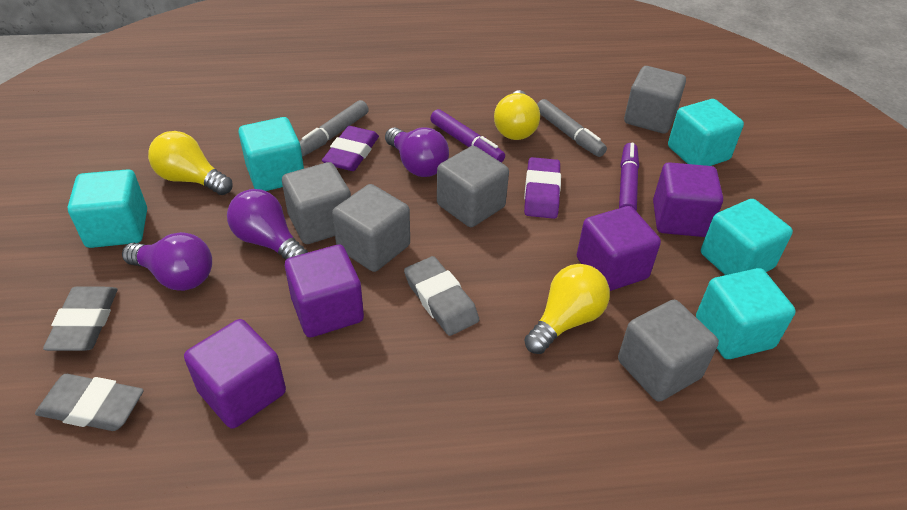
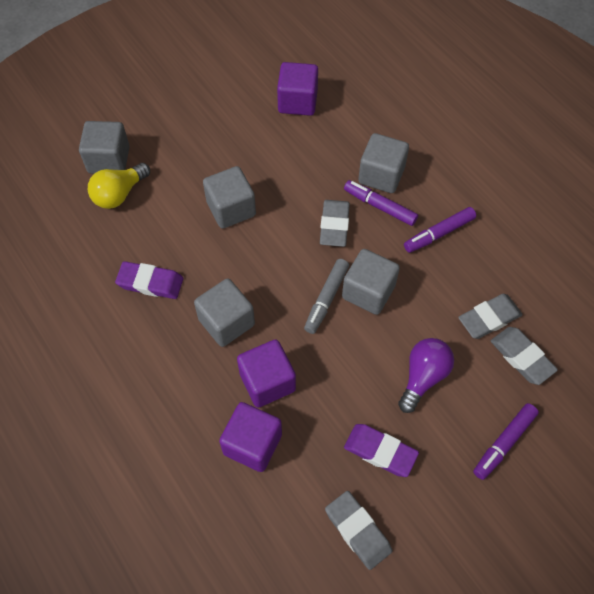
grey eraser: [35,374,144,431] [43,286,117,351] [404,256,479,336] = 3 -> [320,200,350,247] [325,491,392,570] [458,294,523,339] [491,327,558,385] = 4
grey marker: [300,100,369,156] [537,99,607,157] = 2 -> [304,259,349,334] = 1
purple cube: [184,319,286,429] [285,244,364,337] [577,206,661,291] [653,162,723,237] = 4 -> [219,402,282,472] [237,339,296,408] [277,62,318,116] = 3
purple light bulb: [122,232,212,291] [227,189,308,260] [385,127,449,177] = 3 -> [398,338,454,413] = 1
purple marker: [430,109,505,163] [619,143,639,211] = 2 -> [344,180,418,226] [404,207,476,253] [473,403,539,480] = 3
turquoise cube: [68,169,147,248] [238,117,304,191] [668,99,744,166] [696,268,796,359] [701,199,793,275] = 5 -> none = 0
yellow light bulb: [148,131,232,195] [494,90,540,140] [524,264,610,354] = 3 -> [88,163,150,209] = 1

